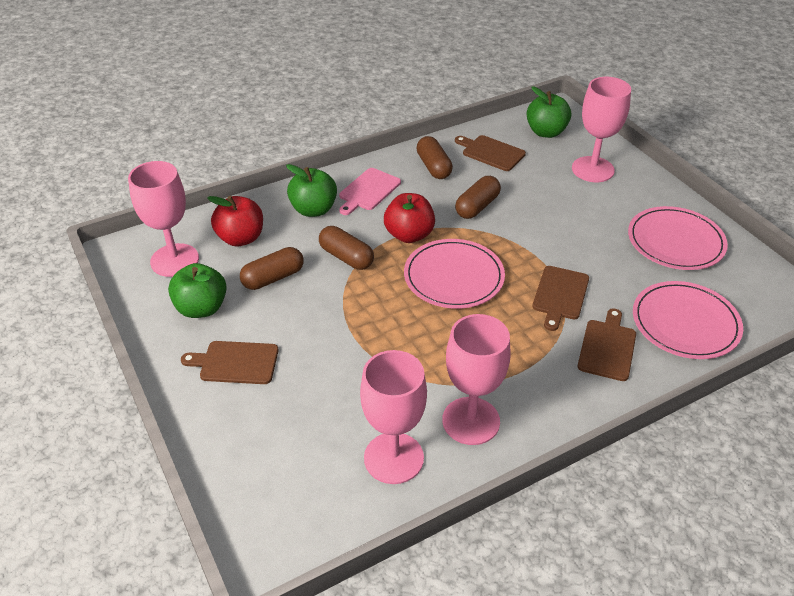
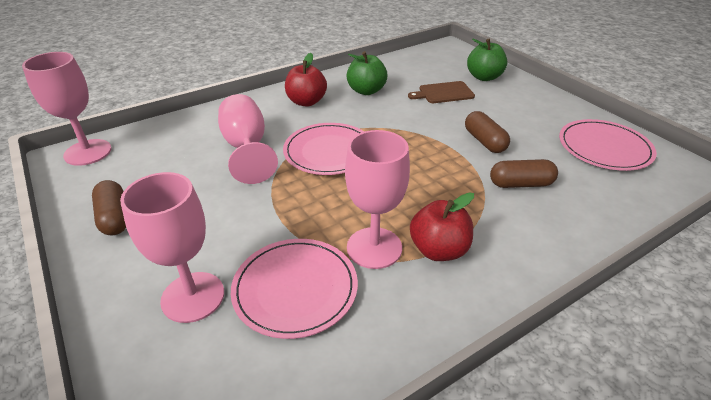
brown capsule: [240,247,304,290] [319,226,374,270] [416,136,453,179] [455,176,501,219] = 4 -> [92,180,126,235] [465,111,510,153] [490,159,558,188] = 3
brown cutting board: [181,341,278,384] [455,135,526,171] [532,266,589,331] [578,308,636,381] = 4 -> [408,81,475,103] = 1
green apple: [168,263,227,318] [286,164,337,217] [526,86,571,138] = 3 -> [347,51,387,95] [467,39,507,81] = 2
pink cutting board: [339,168,401,215] = 1 -> none = 0

